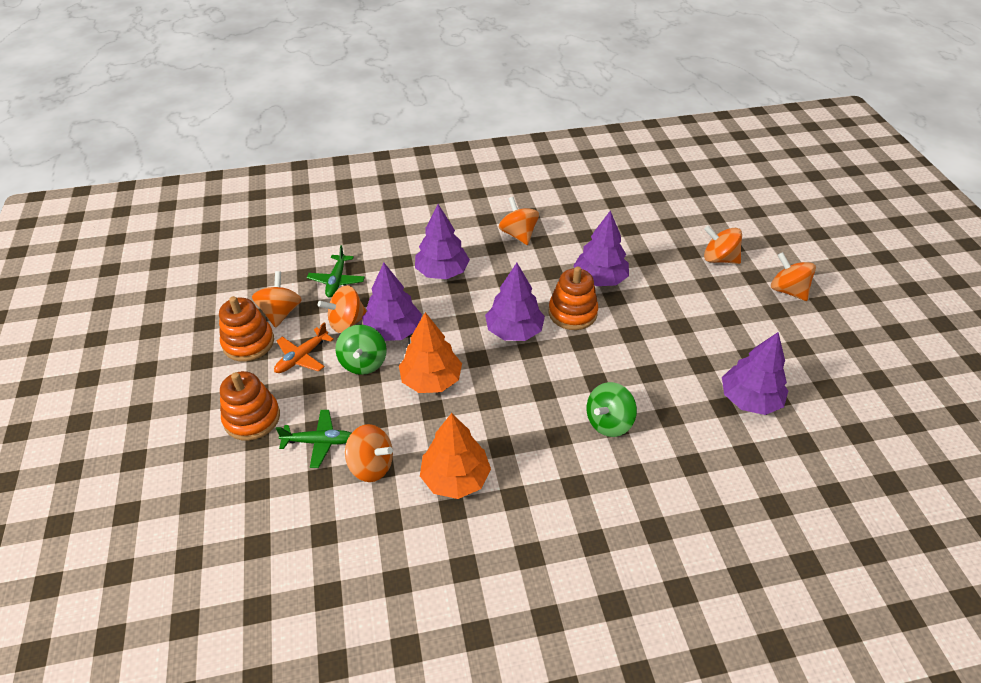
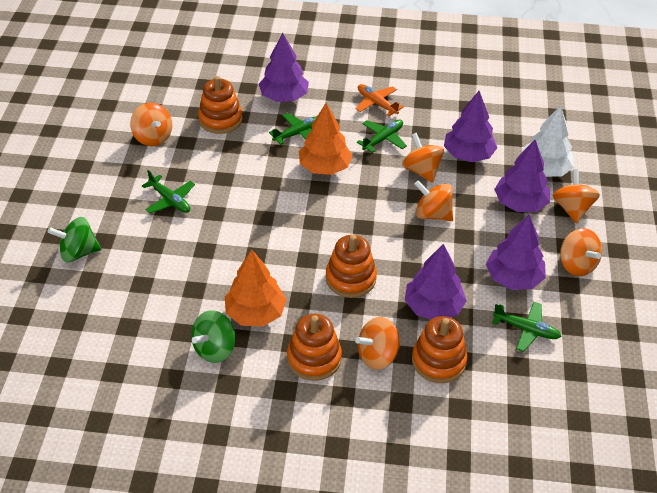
green plane: [276,410,351,468] [307,245,365,298] = 2 -> [142,170,195,213] [269,113,317,145] [357,120,407,153] [492,302,562,352] = 4
orange stacking toy: [219,296,274,361] [220,371,280,441] [549,266,598,330] = 3 -> [198,76,243,134] [287,314,342,381] [326,235,377,298] [412,316,468,383] = 4
white tree: none = 0 -> [522,105,574,177] = 1

